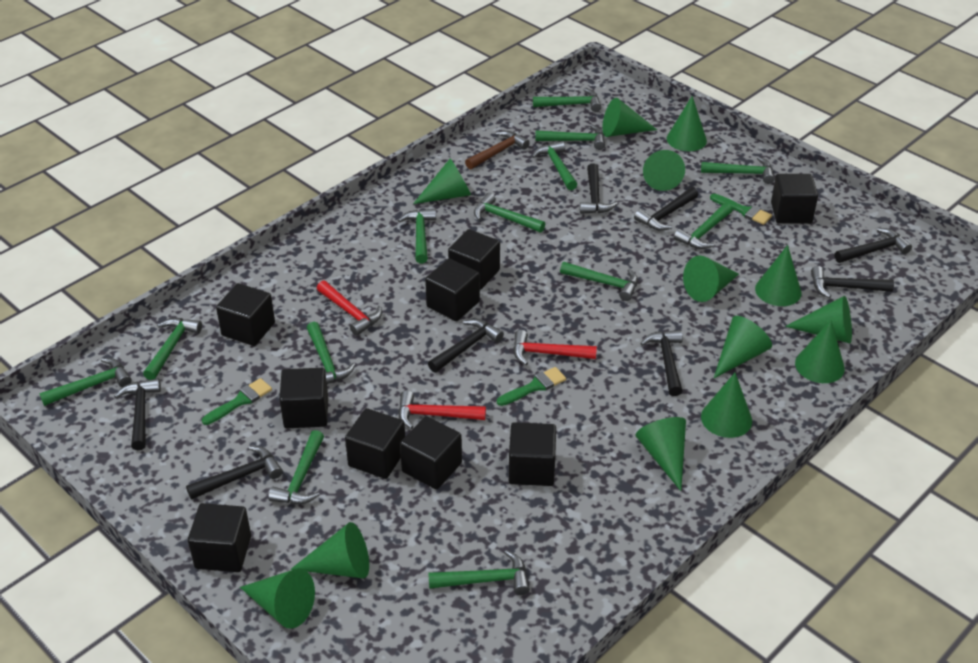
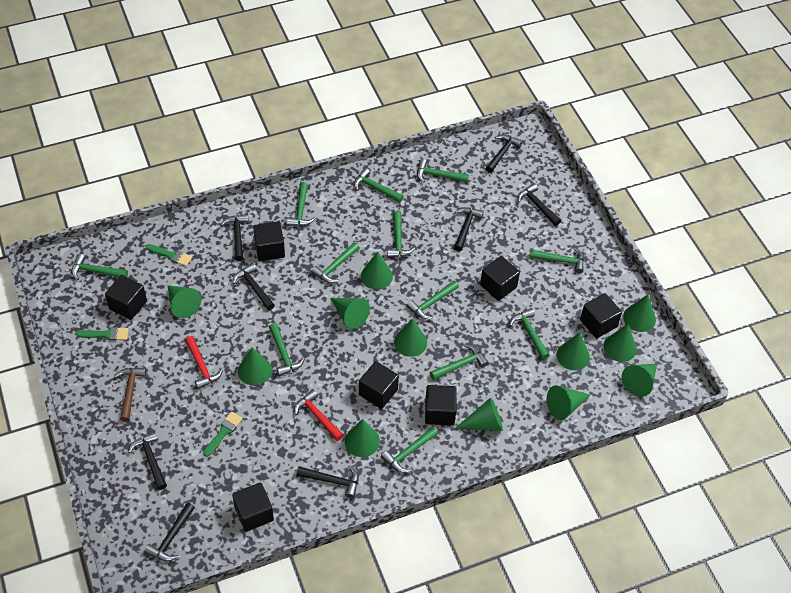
black cube: [188,503,251,572] [216,283,275,346] [279,368,328,428] [345,408,405,479] [400,416,462,489] [425,258,480,321] [448,229,500,290] [509,422,556,486] [771,174,818,224] = 9 -> [105,275,147,320] [232,482,274,532] [253,221,285,261] [359,361,399,409] [425,385,457,425] [480,256,520,301] [580,293,622,338] = 7
green cone: [240,569,315,629] [291,522,369,578] [413,158,471,204] [602,98,657,137] [635,417,686,491] [643,150,685,191] [667,96,707,151] [683,256,739,302] [701,373,752,438] [714,316,772,378] [755,245,802,306] [785,296,852,343] [795,320,845,383] = 13 -> [168,285,201,318] [238,347,272,385] [331,298,370,329] [345,419,380,457] [361,251,393,289] [394,318,427,357] [455,397,503,431] [547,386,591,420] [557,333,590,370] [603,324,637,362] [622,363,657,397] [623,294,656,332] = 12
green hammer: [39,358,132,406] [143,318,202,380] [268,430,324,504] [307,322,356,384] [398,209,436,263] [428,550,530,595] [474,193,545,233] [532,141,577,190] [533,88,601,112] [535,124,605,150] [560,262,638,301] [674,203,733,249] [701,157,775,184] = 13 -> [72,254,128,280] [269,323,305,376] [287,182,315,226] [311,242,360,283] [354,168,404,203] [381,427,438,473] [387,211,415,257] [406,281,459,319] [417,159,469,183] [430,344,489,380] [509,308,550,360] [529,248,584,273] = 12
red hammer: [317,281,382,336] [398,391,486,429] [513,330,597,365] = 3 -> [185,336,223,389] [294,389,343,441] = 2

